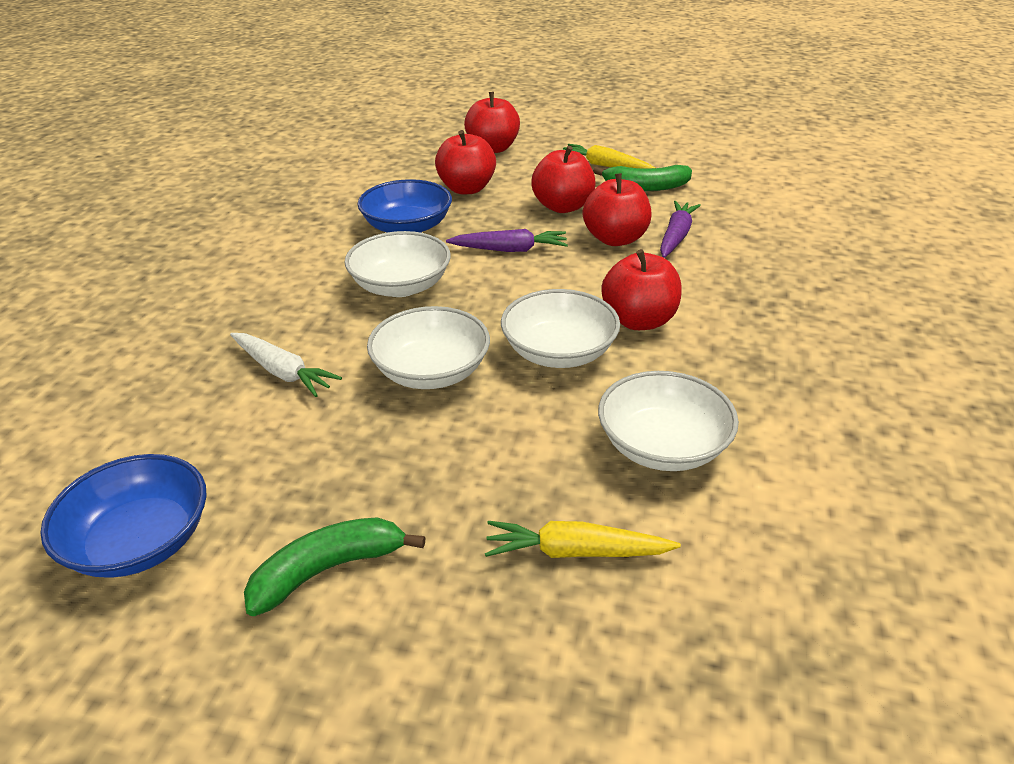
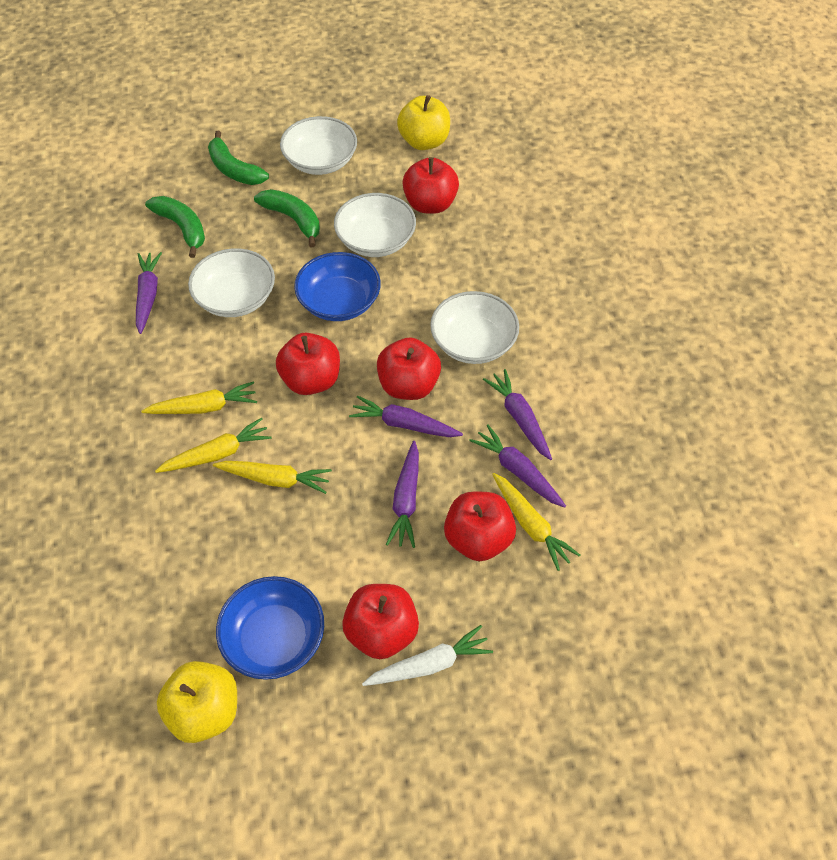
green banana: [244,517,426,616] [593,165,692,191] = 2 -> [145,196,205,258] [208,131,269,185] [254,189,320,247] = 3
purple carrot: [446,229,568,252] [660,201,701,258] = 2 -> [136,252,162,334] [349,395,463,437] [386,441,419,548] [469,424,566,508] [483,369,552,460] = 5
yellow apple: none = 0 -> [157,661,237,743] [397,95,450,150] = 2
yellow carrot: [485,521,681,558] [563,144,655,169] = 2 -> [141,381,257,414] [155,418,271,473] [213,461,332,494] [492,473,580,571] = 4

